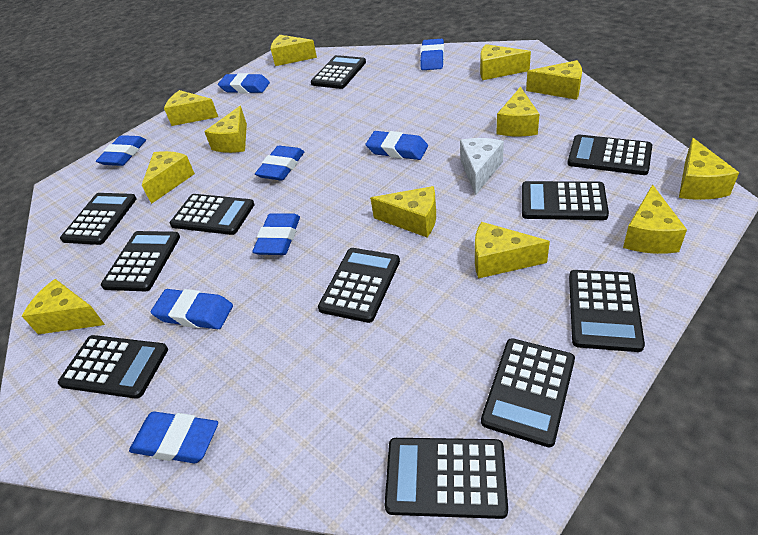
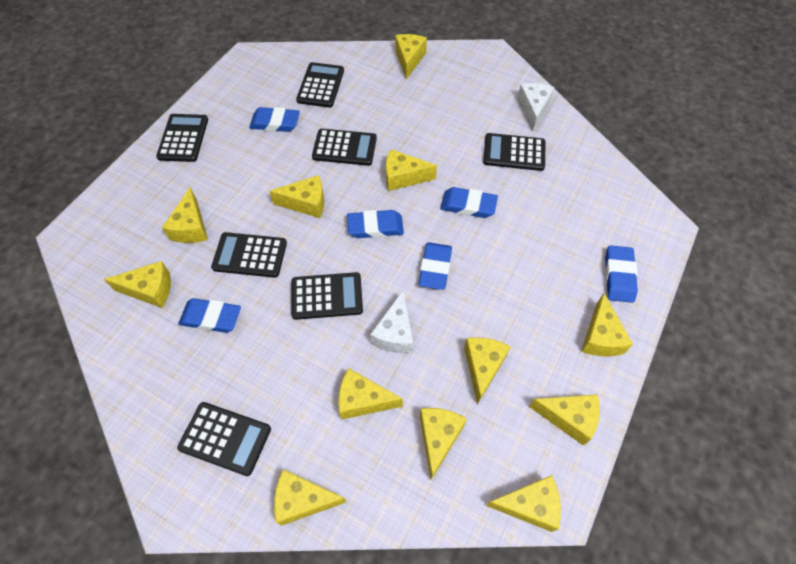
black calculator: [58,335,168,399] [60,193,137,245] [101,231,180,291] [170,194,255,235] [311,55,366,89] [318,248,400,323] [385,438,508,519] [481,338,575,448] [522,181,609,220] [567,134,652,175] [569,270,645,352] = 11 -> [156,114,208,162] [177,402,271,476] [211,232,287,278] [291,272,363,320] [296,62,344,108] [312,129,377,166] [483,133,545,171] = 7
blue eraser: [96,135,146,166] [129,411,218,463] [151,289,233,329] [218,73,270,93] [252,213,300,255] [255,146,304,181] [365,131,428,160] [420,39,444,70] = 8 -> [179,298,241,333] [249,107,300,132] [347,210,404,238] [418,242,452,290] [440,187,498,218] [605,245,638,303] = 6
white cheese: [460,138,504,195] = 1 -> [370,290,413,353] [517,83,555,132] = 2

